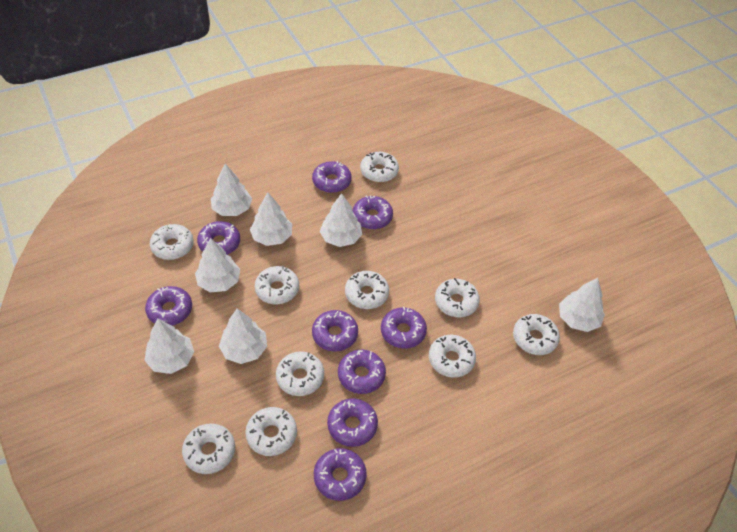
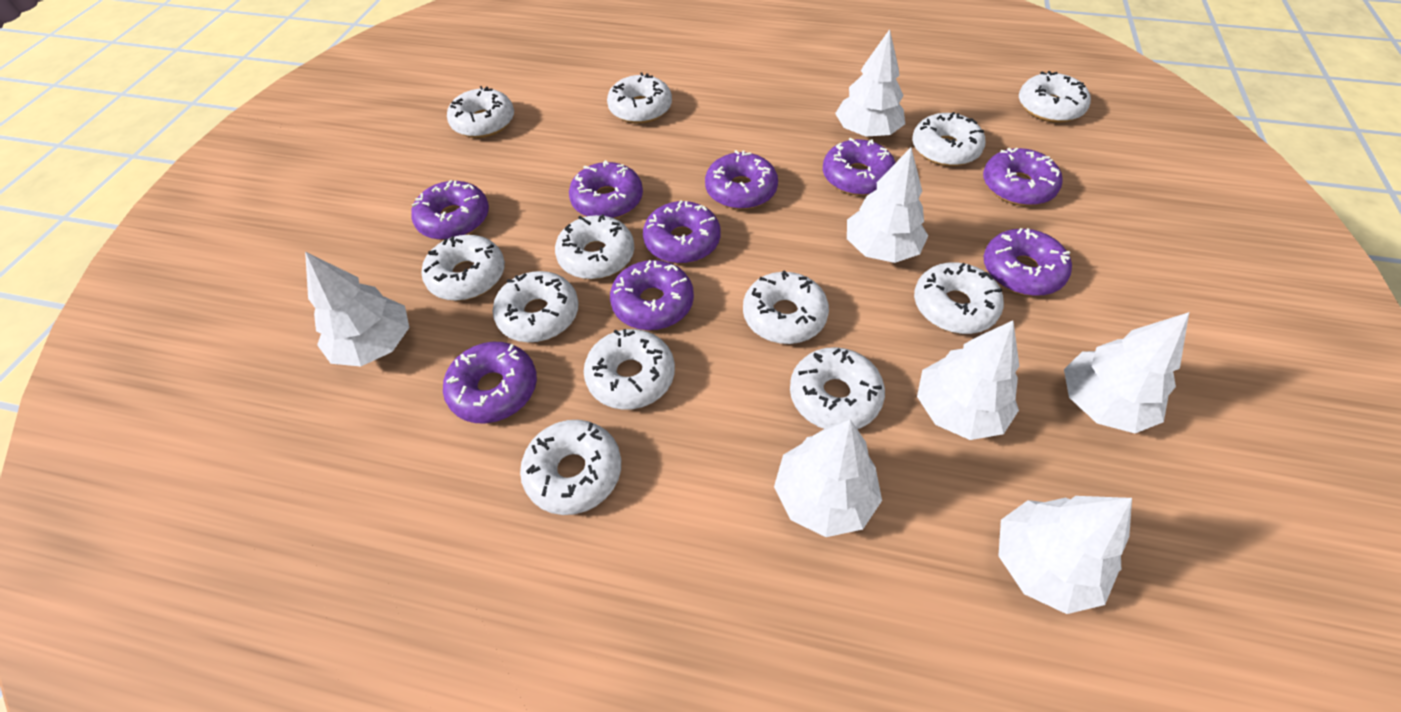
white donut: [150,224,194,260] [182,423,235,474] [245,407,297,456] [255,266,299,304] [276,351,324,396] [345,271,389,309] [360,152,399,182] [429,335,476,378] [435,278,480,318] [513,314,560,355] = 10 -> [422,235,505,301] [447,86,514,138] [493,271,579,342] [520,420,621,515] [555,214,634,279] [584,329,675,410] [607,73,672,124] [743,270,829,344] [790,347,885,429] [912,112,985,166] [914,262,1004,334] [1019,71,1091,123] = 12

